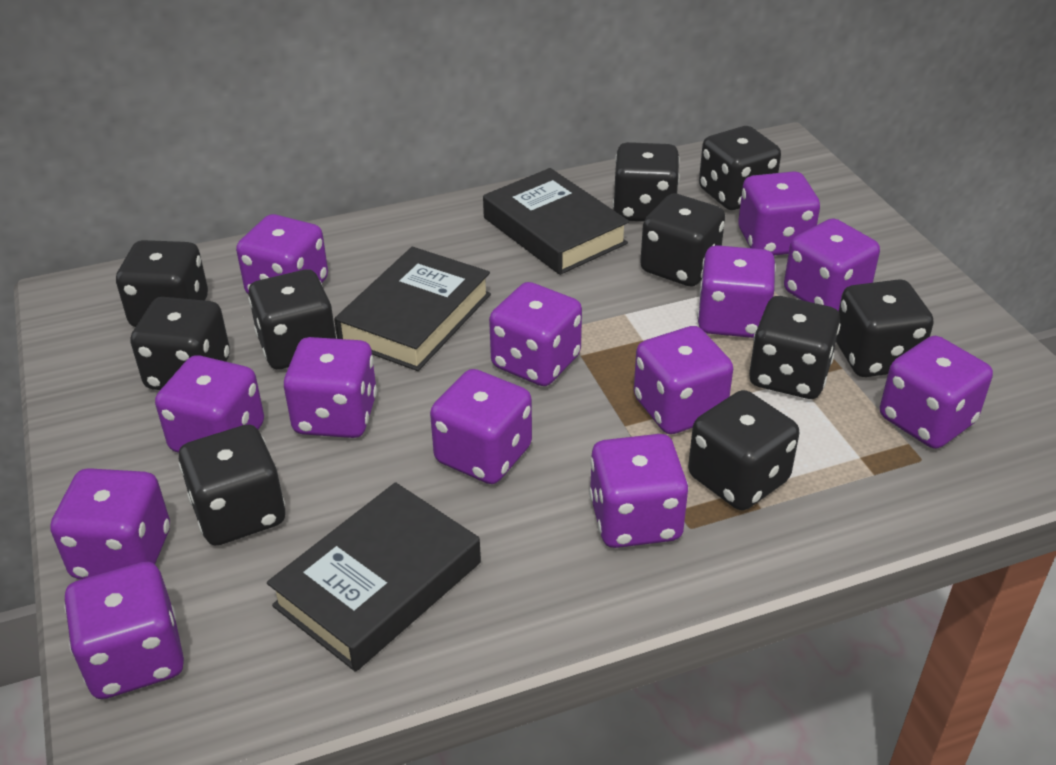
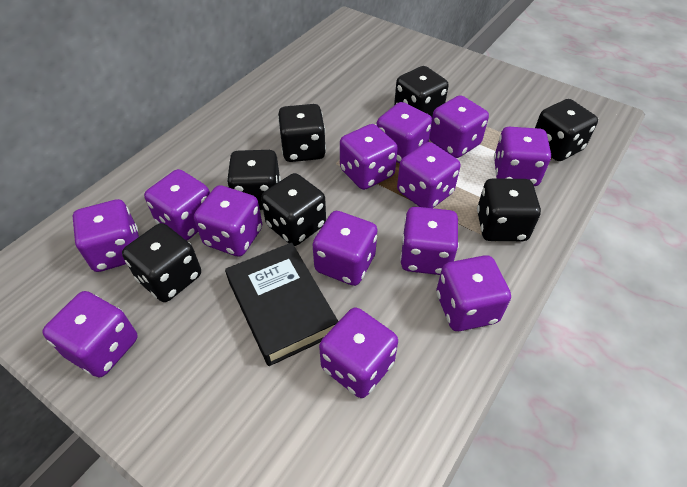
black book: [267,482,481,672] [334,247,491,371] [483,168,629,275] = 3 -> [225,242,339,366] = 1
black dice: [116,240,208,327] [130,297,230,390] [178,425,285,546] [248,269,337,369] [613,142,680,222] [640,194,725,287] [688,390,799,510] [699,126,781,210] [749,296,841,399] [836,279,933,377] = 10 -> [122,223,201,302] [227,150,281,210] [261,173,326,246] [278,104,326,162] [394,66,449,117] [477,179,541,241] [535,99,598,161] = 7

